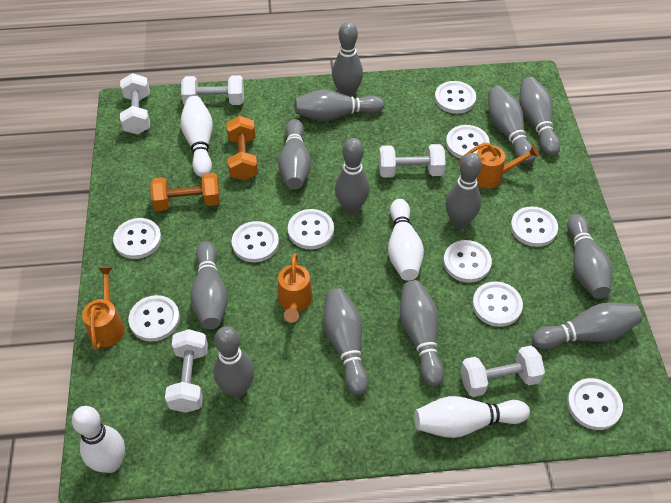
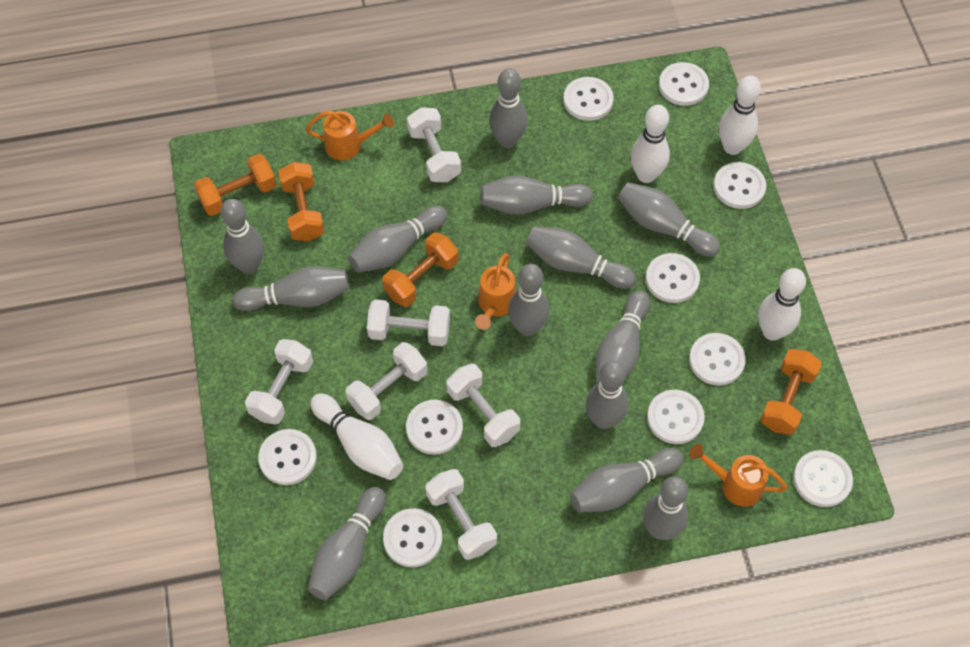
orange dumbbell: [150,173,220,211] [227,116,258,181] = 2 -> [194,154,277,216] [278,162,324,241] [382,232,458,307] [760,349,822,435] = 4
white dumbbell: [120,73,150,135] [165,329,208,413] [181,75,244,105] [379,144,446,178] [461,346,545,397] = 5 -> [245,339,313,425] [346,342,427,420] [367,299,450,346] [407,107,461,182] [425,469,497,560] [447,364,520,447] = 6

